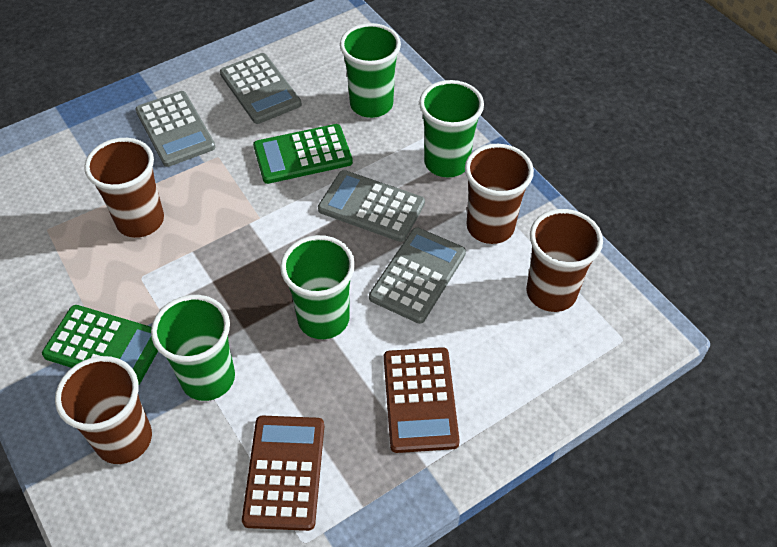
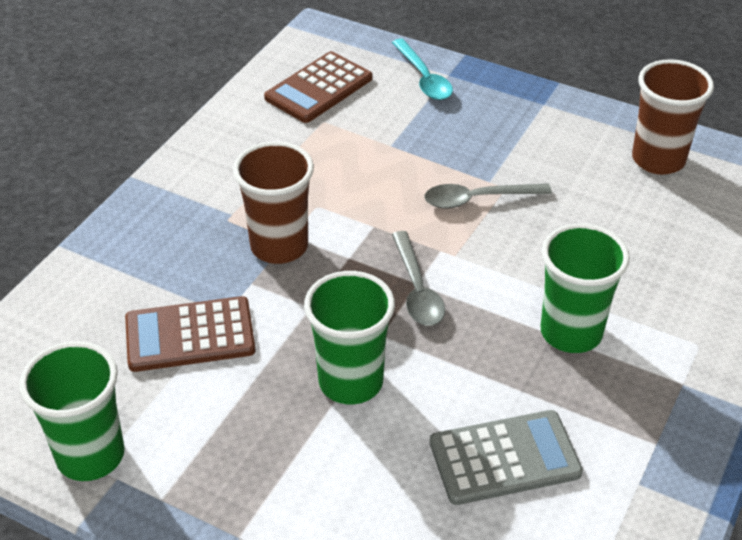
brown cup: [55,356,152,464] [84,138,164,238] [465,144,534,244] [526,209,603,312] = 4 -> [233,141,314,264] [632,59,714,175] = 2
green calculator: [42,305,158,385] [253,124,353,184] = 2 -> none = 0
green cup: [151,295,235,401] [280,235,355,339] [340,23,401,118] [419,80,484,177] = 4 -> [19,341,125,481] [304,271,395,404] [541,223,630,353] = 3
grey calculator: [136,91,215,167] [220,53,301,124] [318,170,425,242] [369,227,466,324] = 4 -> [430,410,583,505] = 1
grey spoon: none = 0 -> [392,231,445,326] [424,183,552,209] = 2
turquoise spoon: none = 0 -> [392,39,453,100] = 1

